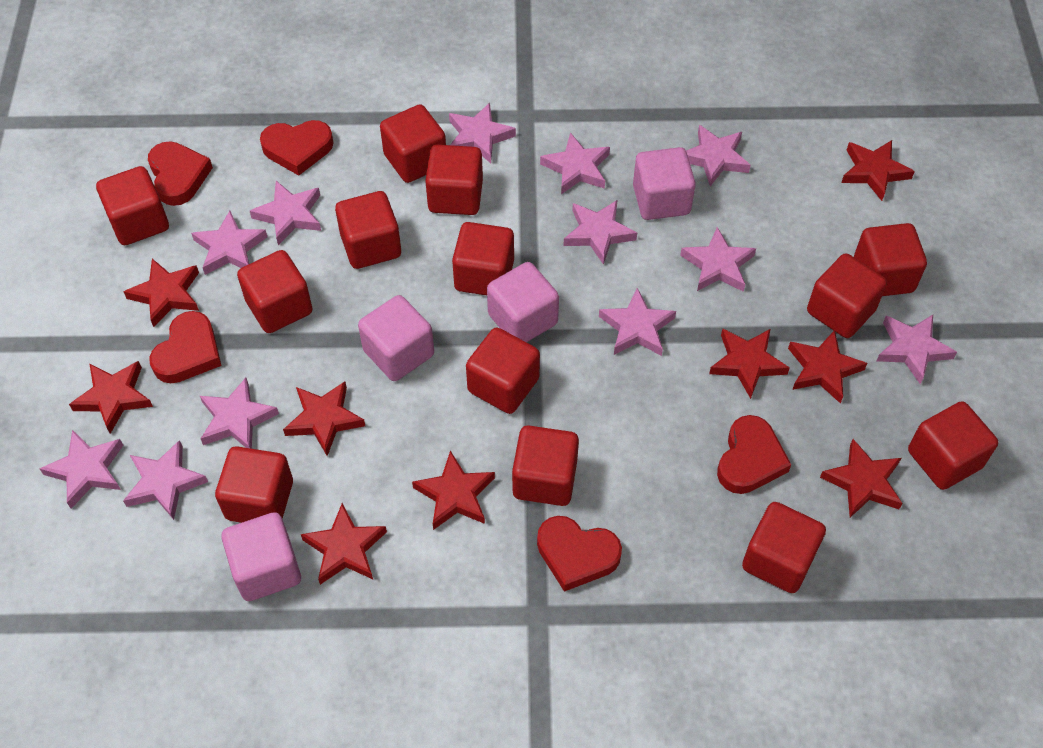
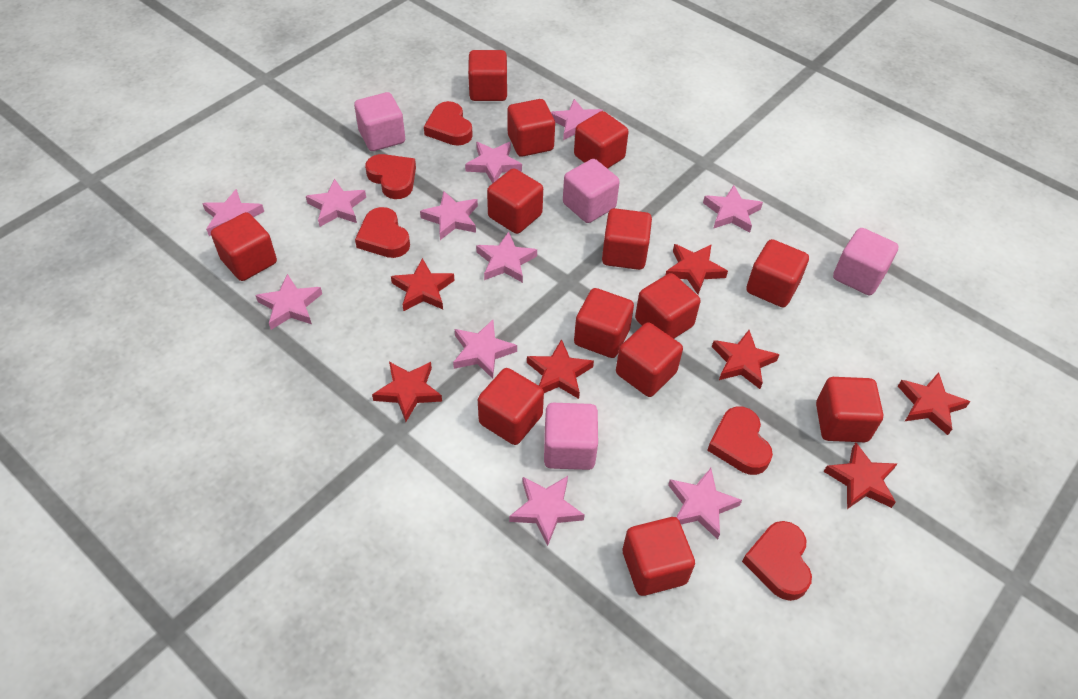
pink star: [39,430,123,509] [123,440,208,520] [191,211,267,275] [200,378,279,449] [250,181,321,245] [449,103,516,163] [540,132,610,194] [563,200,637,265] [599,288,676,356] [680,227,756,292] [686,125,751,186] [877,315,957,384] = 12 -> [202,189,264,236] [255,274,322,330] [306,179,366,227] [420,191,478,240] [453,320,517,379] [465,142,522,184] [476,232,537,283] [509,476,585,546] [551,99,603,140] [668,468,742,540] [703,185,763,233] = 11
red star: [69,361,153,434] [124,259,199,327] [283,381,365,456] [301,503,387,585] [412,451,495,530] [709,329,790,399] [788,330,867,403] [820,439,903,517] [841,140,915,201] = 9 -> [372,362,442,422] [391,258,455,311] [527,339,594,399] [666,244,728,294] [712,330,779,389] [824,442,898,509] [898,372,970,435] = 7

